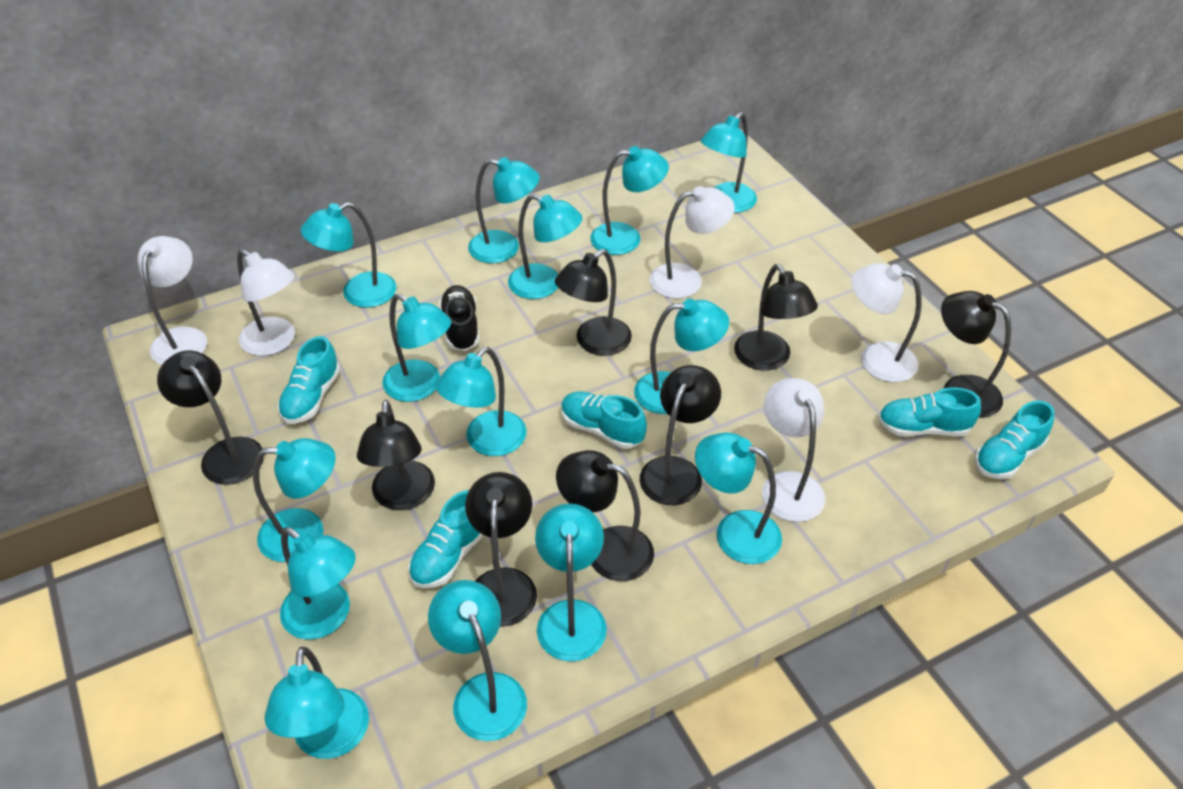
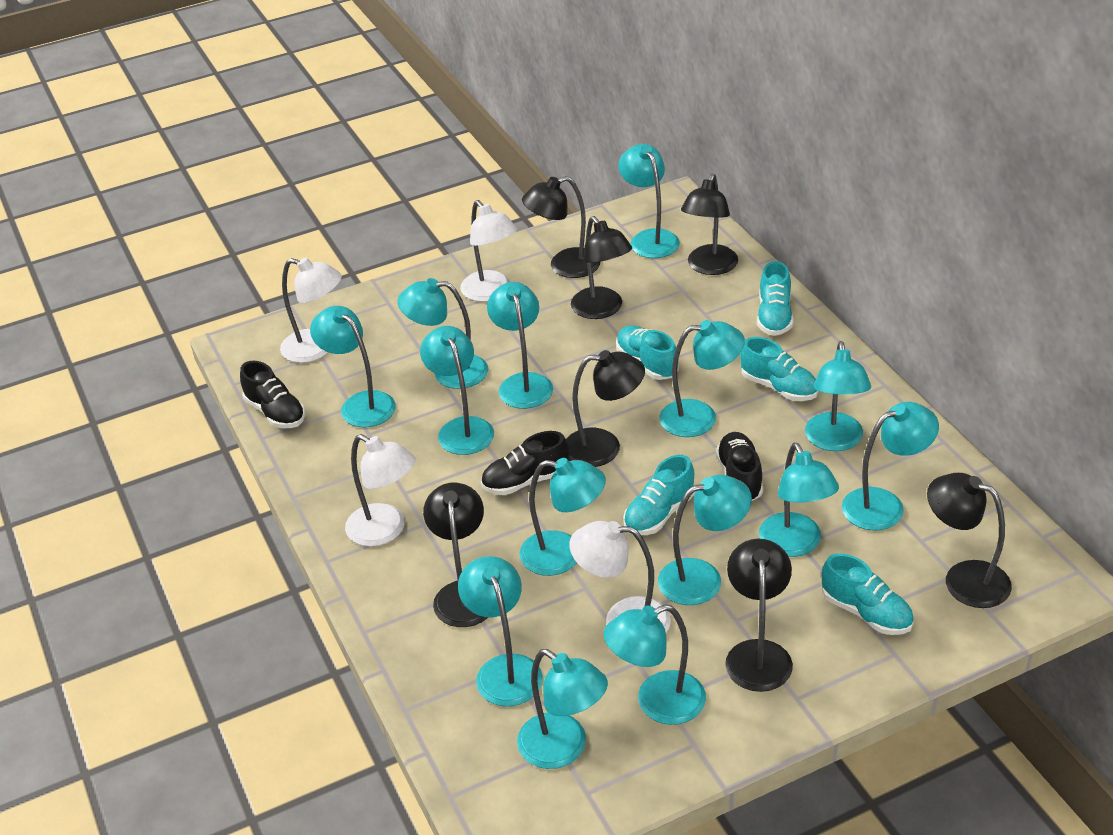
black lamp: [157,351,264,485] [357,400,435,510] [465,472,537,627] [555,249,632,356] [556,450,654,581] [640,365,721,505] [734,264,818,370] [941,291,1011,418] = 8 -> [423,483,488,627] [522,176,600,278] [566,350,645,467] [571,216,632,319] [681,174,738,275] [725,538,793,692] [927,473,1012,608] = 7
black shoe: [439,285,480,351] = 1 -> [240,360,305,428] [481,431,569,495] [716,432,763,501] = 3
white lamp: [138,236,207,365] [237,249,295,356] [649,186,735,299] [762,378,825,522] [851,263,921,382] = 5 -> [280,257,342,363] [345,434,416,547] [460,200,517,302] [569,521,671,632] = 4

